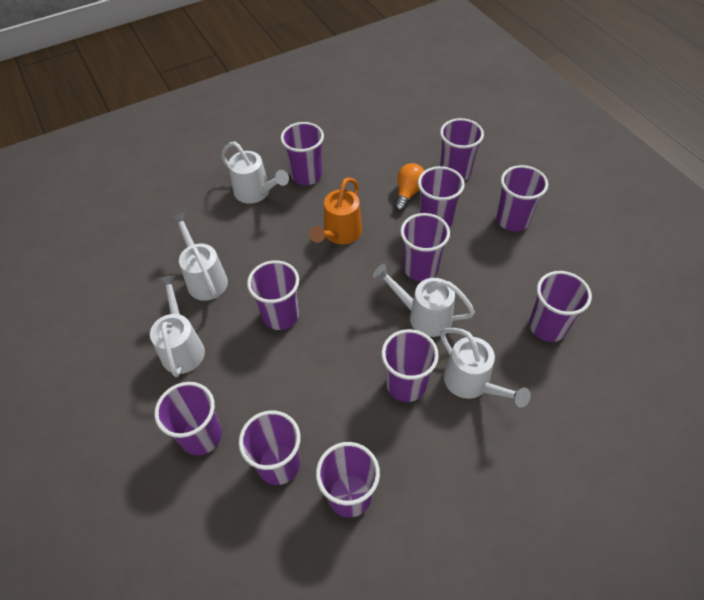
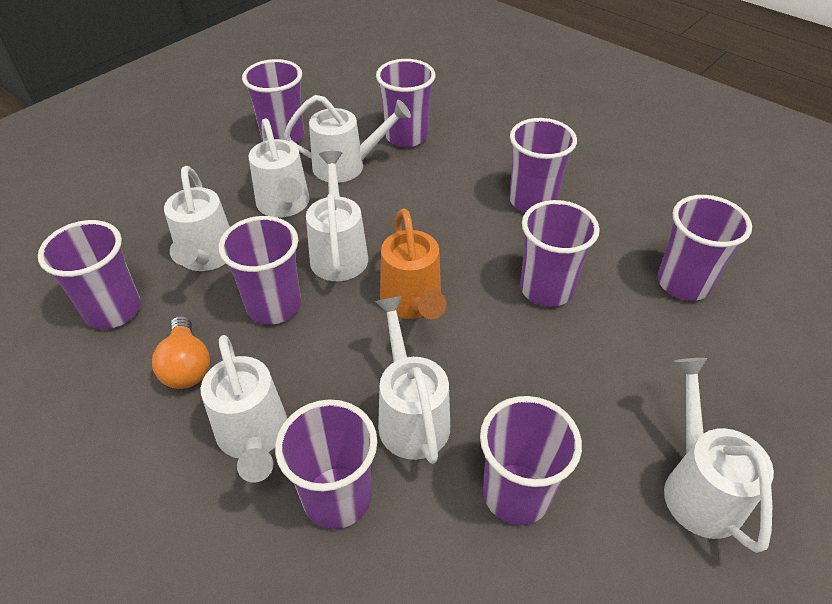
purple cup: [154,382,222,455] [239,410,300,485] [247,260,299,330] [281,122,324,185] [316,442,380,518] [381,329,439,402] [400,213,450,281] [418,166,465,228] [440,118,484,181] [496,165,548,232] [529,271,592,342] = 11 -> [38,220,141,329] [219,216,301,325] [242,59,304,144] [275,399,377,529] [376,59,435,147] [480,396,582,525] [509,118,577,213] [520,200,600,307] [657,195,752,301] = 9
white watering can: [150,275,205,377] [170,212,228,301] [221,141,289,204] [373,264,475,337] [440,328,531,408] = 5 -> [164,166,230,271] [201,335,287,483] [248,119,310,218] [284,95,411,183] [306,151,368,281] [375,296,450,464] [664,358,774,553] = 7

